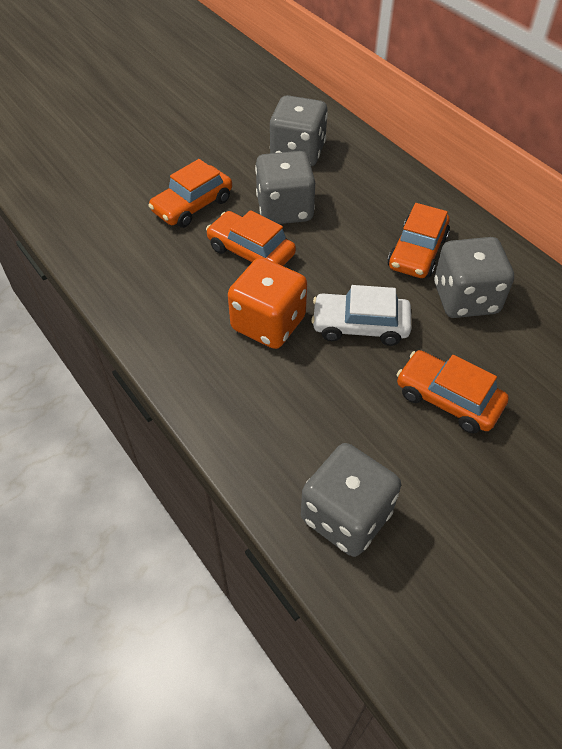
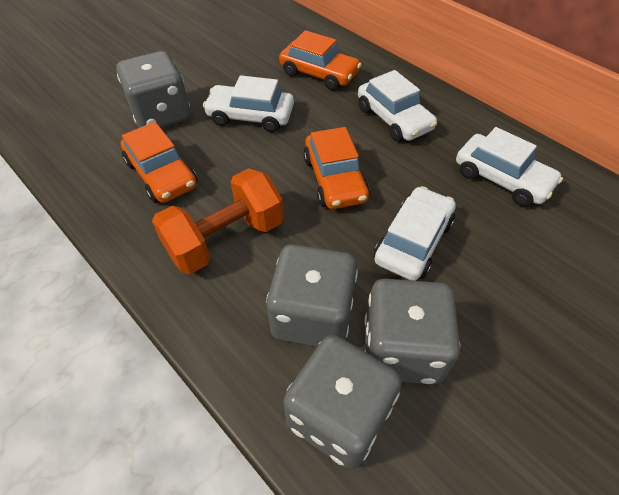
orange car: [148,159,232,228] [206,210,296,266] [387,203,450,278] [397,350,509,434] = 4 -> [121,122,198,203] [279,30,361,91] [303,127,369,209] = 3
orange dice: [228,257,307,349] = 1 -> none = 0
orange dumbbell: none = 0 -> [152,168,283,274] = 1
white car: [311,285,411,346] = 1 -> [203,75,294,132] [358,70,437,142] [374,186,456,281] [456,127,563,207] = 4

